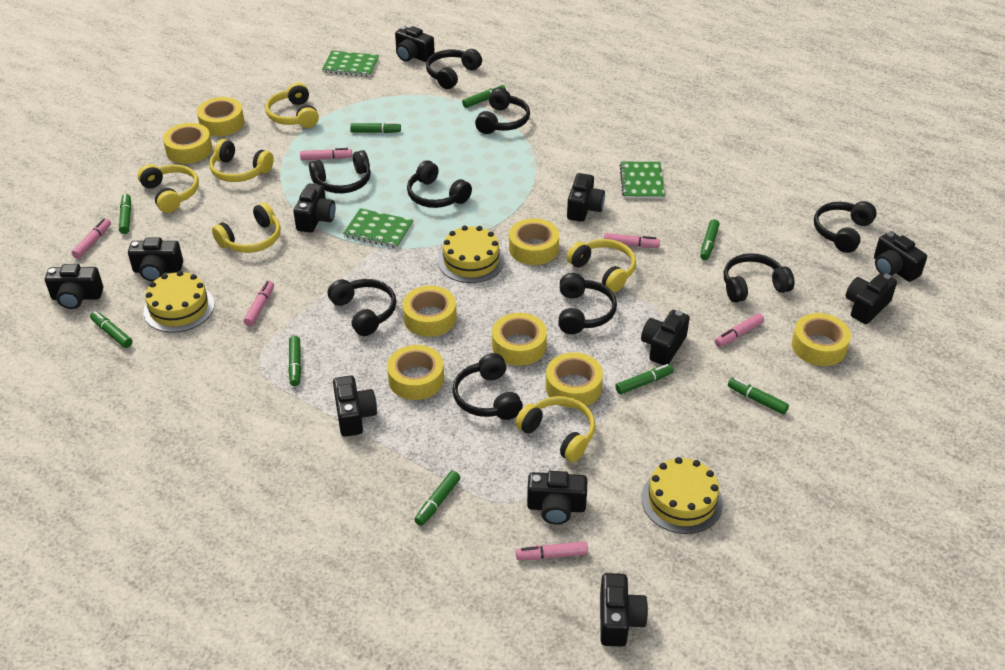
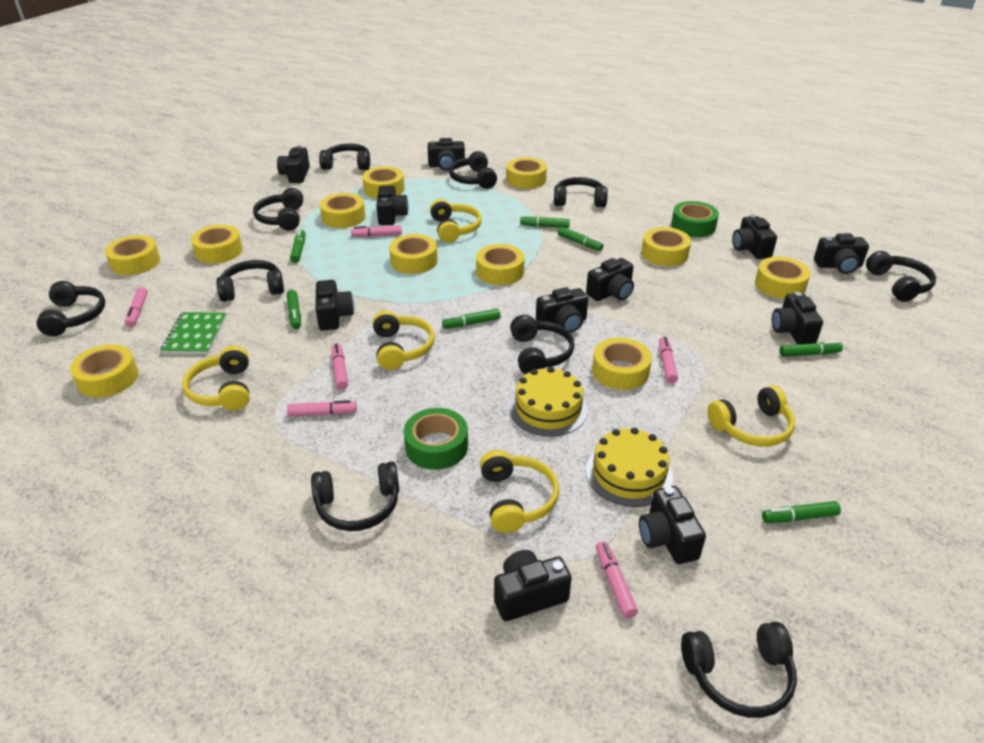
black headphones: [309,150,371,193] [328,279,396,336] [407,160,472,208] [426,49,482,89] [452,353,523,420] [475,88,530,134] [558,273,617,334] [724,253,795,303] [814,201,877,253] = 9 -> [36,281,105,336] [216,260,284,302] [253,188,303,231] [311,462,399,531] [319,143,370,170] [449,151,497,189] [510,315,575,374] [554,177,608,207] [681,622,797,718] [866,251,936,302] = 10
green marker: [90,311,133,348] [119,194,131,234] [288,336,301,386] [350,122,401,133] [414,471,460,526] [462,84,506,108] [615,364,674,394] [700,219,720,260] [728,378,789,415] = 9 -> [287,290,301,329] [290,229,305,263] [442,309,500,329] [520,215,570,228] [558,227,604,251] [762,501,841,523] [780,341,843,357] = 7
green notebook: [322,51,379,77] [343,208,414,248] [619,162,665,199] = 3 -> [161,312,226,354] = 1
green tape: none = 0 -> [404,408,468,470] [671,201,719,237] = 2
yellow cake: [144,271,215,333] [438,226,505,283] [641,457,723,534] = 3 -> [509,367,588,437] [586,428,673,507] = 2
yellow headphones: [138,164,199,213] [209,139,274,182] [212,202,281,253] [265,82,319,128] [515,396,595,462] [567,239,636,293] = 6 -> [182,346,249,411] [373,310,435,370] [430,199,482,243] [480,450,559,533] [707,385,795,447] = 5
yellow tape: [163,123,212,164] [197,97,245,136] [387,345,444,400] [402,286,457,337] [492,313,547,366] [509,218,559,265] [546,352,603,408] [792,313,851,366] = 8 -> [70,344,138,398] [105,235,160,275] [191,225,243,264] [320,193,365,228] [362,166,405,199] [389,234,438,274] [476,244,525,285] [507,157,547,189] [592,338,652,390] [642,227,691,266] [755,257,811,299] = 11

